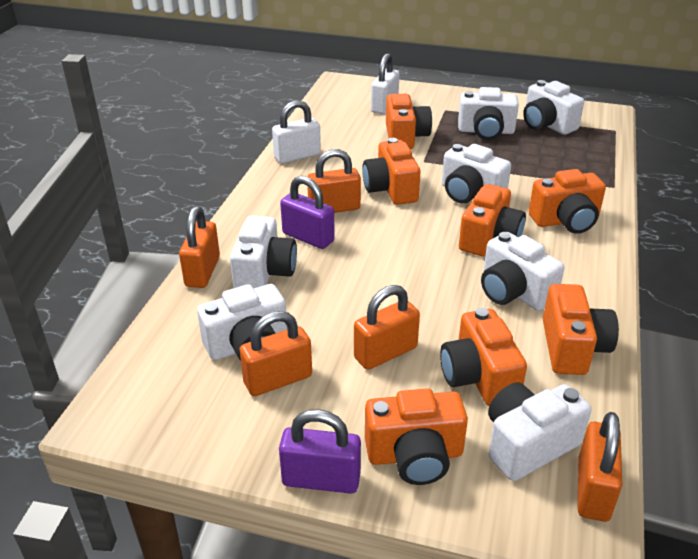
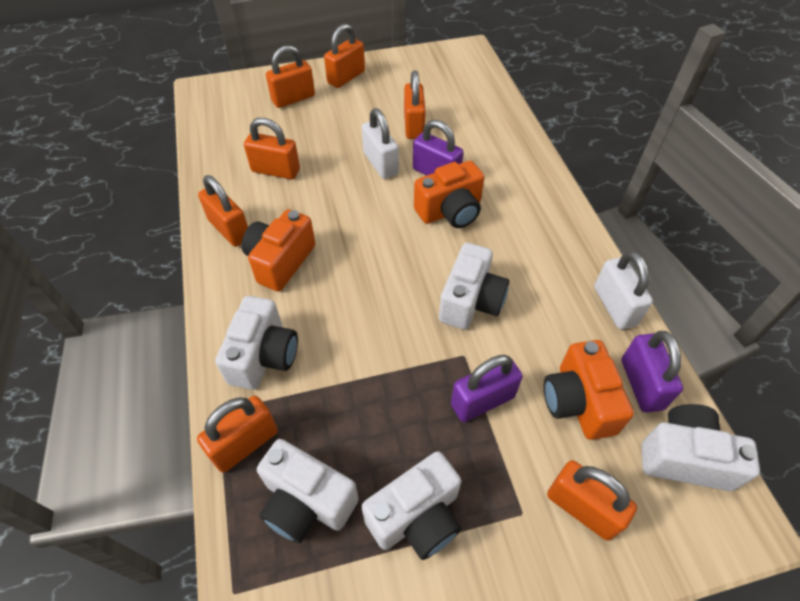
orange camera: [362,138,420,205] [365,388,468,485] [386,94,432,149] [440,308,527,406] [459,184,526,256] [529,169,606,234] [543,284,619,375] = 7 -> [242,209,315,292] [414,161,485,228] [544,340,634,440] = 3
orange padlock: [179,206,220,288] [239,311,312,396] [307,149,361,213] [354,285,420,370] [578,412,622,522] = 5 -> [197,396,278,473] [198,175,248,247] [244,118,300,179] [266,45,315,108] [324,24,365,88] [404,70,426,139] [547,460,637,541] = 7
purple padlock: [279,409,361,494] [280,176,335,249] = 2 -> [413,120,464,176] [451,355,523,422] [621,331,683,413] = 3
white camera: [197,284,287,361] [230,216,297,289] [442,144,511,203] [458,87,519,140] [481,232,564,311] [488,382,591,481] [523,80,584,135] = 7 -> [215,296,298,390] [257,439,359,543] [361,451,461,560] [439,243,509,330] [642,404,760,491] = 5

